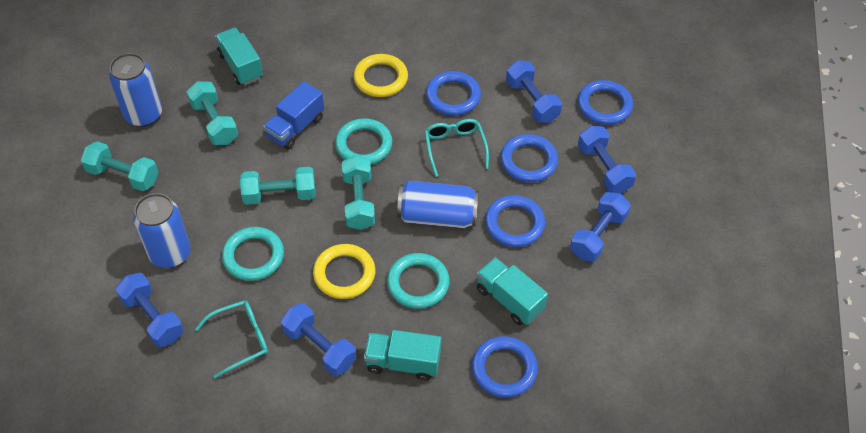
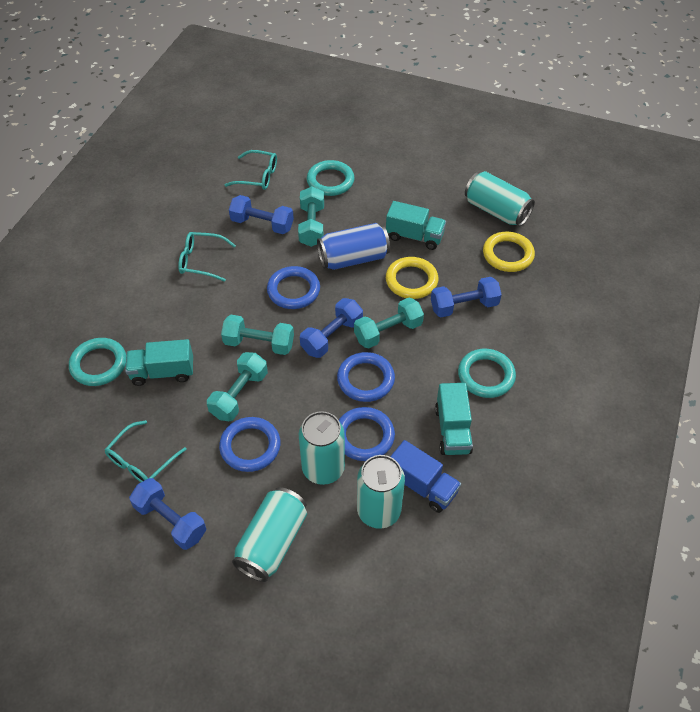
blue can: [109,53,162,127] [133,193,191,268] [397,181,479,228] = 3 -> [317,223,390,270] = 1
blue dumbbell: [116,273,184,347] [281,303,356,376] [506,60,562,123] [570,192,631,262] [578,125,636,193] = 5 -> [129,478,206,550] [229,195,294,234] [300,298,363,358] [431,277,502,317] = 4
blue ring: [426,71,481,116] [472,336,538,398] [485,195,545,247] [500,134,558,182] [578,80,633,125] = 5 -> [219,417,281,472] [267,266,320,309] [337,352,395,402] [339,407,395,461] = 4
turquoise can: none = 0 -> [232,487,307,582] [299,411,345,485] [357,455,405,529] [465,171,535,226] = 4
turquoise glasses: [195,300,268,378] [425,119,489,177] = 2 -> [105,420,187,482] [178,232,236,282] [225,150,277,190] = 3

